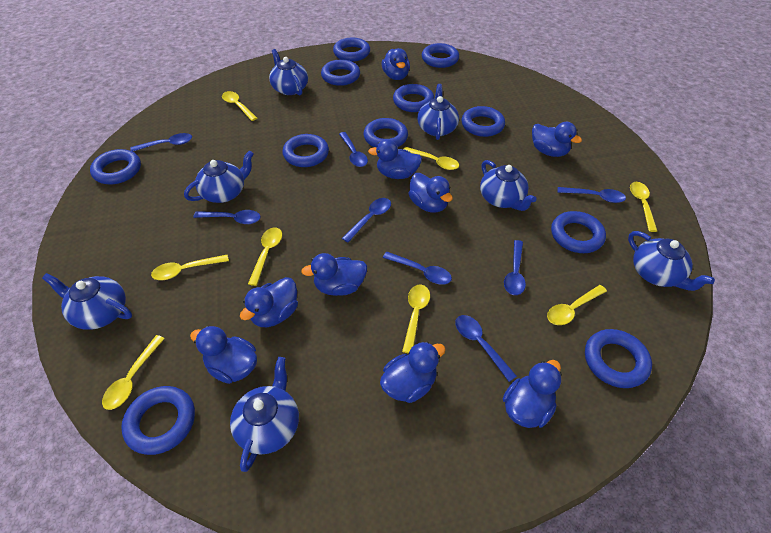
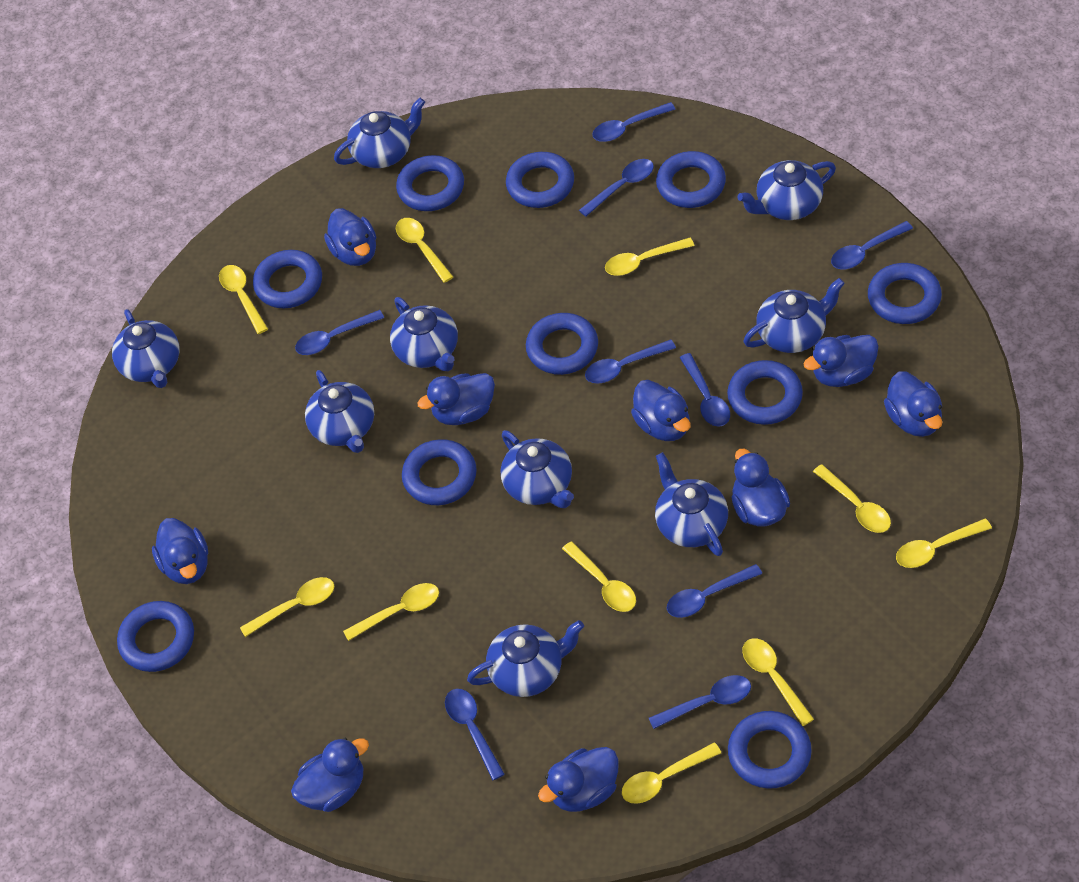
blue ring: [90,149,141,184] [121,386,195,455] [283,134,329,167] [321,60,360,86] [333,38,370,62] [364,118,408,147] [393,84,434,112] [422,43,459,68] [462,106,505,137] [551,211,606,253] [585,329,652,388] = 11 -> [117,601,194,672] [253,250,322,308] [396,155,464,211] [402,439,477,505] [506,152,574,208] [526,313,598,375] [656,151,726,208] [727,360,803,425] [728,711,812,789] [868,263,942,324] = 10
blue spoon: [130,133,192,152] [193,210,261,224] [339,132,368,167] [342,198,391,242] [383,252,452,285] [455,315,517,382] [504,240,526,295] [557,187,626,203] = 8 -> [295,310,384,355] [445,689,505,780] [579,159,654,216] [585,339,676,384] [592,102,676,142] [649,675,751,729] [667,564,762,618] [679,353,730,427] [831,221,913,269] = 9
blue teapot: [42,273,132,330] [184,150,254,203] [230,357,299,472] [269,49,308,95] [417,84,459,140] [480,160,537,211] [628,231,715,291] = 7 -> [112,309,180,388] [305,370,374,453] [334,98,425,168] [390,297,458,371] [467,620,584,697] [500,430,574,508] [655,452,728,556] [737,160,836,220] [743,278,845,353] = 9
yellow spoon: [102,335,165,410] [151,255,229,280] [222,91,257,121] [248,228,282,286] [402,285,430,354] [404,147,459,170] [547,285,607,325] [630,182,657,232] = 8 -> [219,265,268,334] [240,577,334,637] [343,583,439,641] [396,218,453,283] [562,541,636,612] [605,238,695,276] [622,742,721,804] [742,638,814,726] [813,464,891,533] [896,518,992,568] = 10

